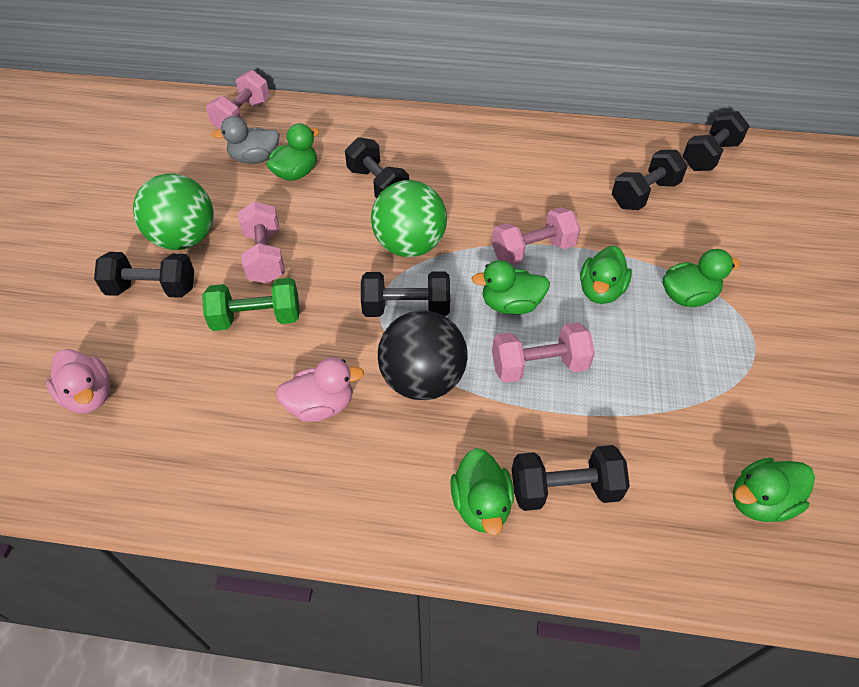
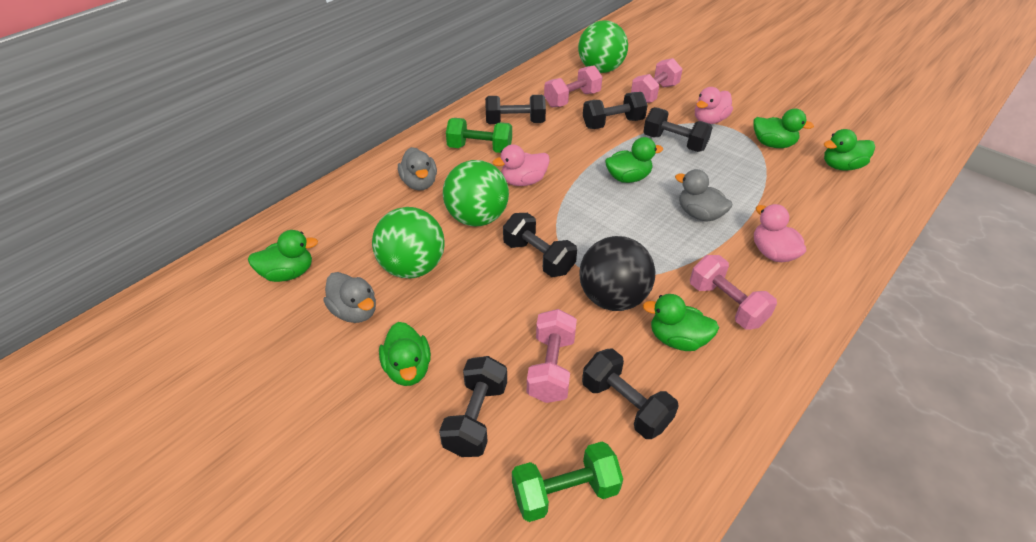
green ball: [133,174,214,250] [371,180,447,257] = 2 -> [372,207,445,278] [443,160,509,226] [578,20,628,73] = 3
green dumbbell: [202,278,300,331] = 1 -> [446,118,512,153] [512,441,623,522] = 2
grey duck: [212,116,280,164] = 1 -> [323,272,376,323] [398,147,437,190] [675,169,733,222] = 3
pink duck: [46,349,110,413] [276,358,364,422] = 2 -> [493,144,550,186] [695,87,733,124] [754,204,806,262] = 3

